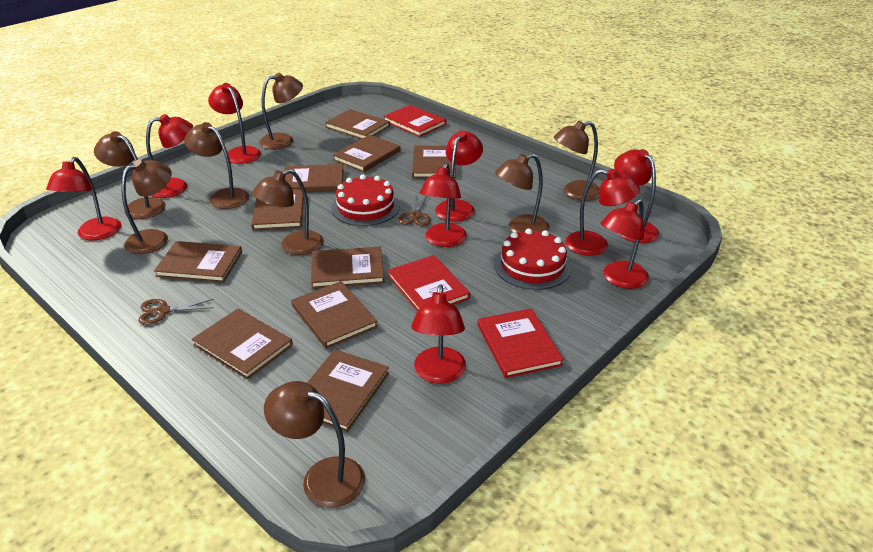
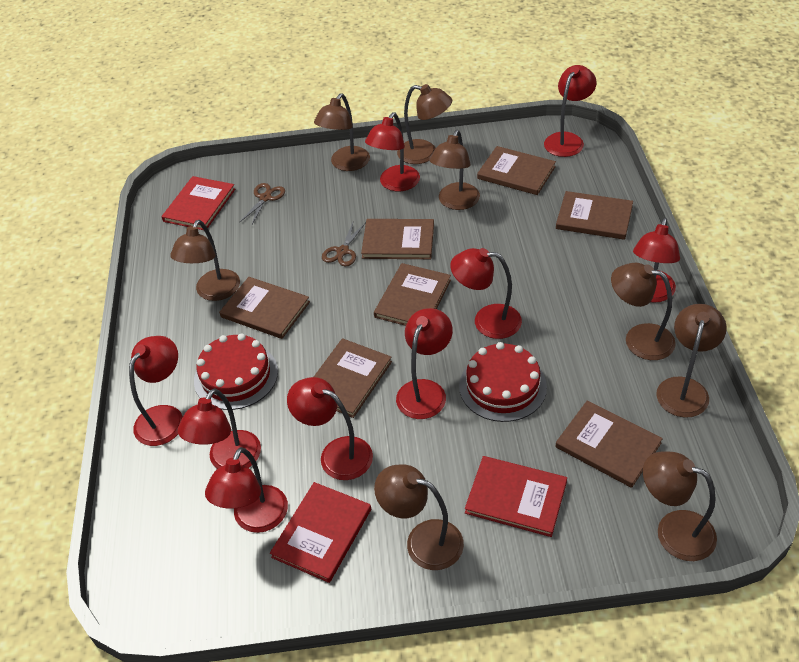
brown book: [154,241,242,283] [192,308,293,379] [251,189,304,230] [284,164,344,192] [291,281,378,349] [307,349,389,432] [311,247,385,289] [325,109,390,139] [333,135,401,172] [412,146,456,178] = 10 -> [219,277,310,339] [314,338,392,418] [361,219,434,259] [374,263,451,326] [477,146,556,195] [555,400,663,488] [556,191,633,240] = 7

